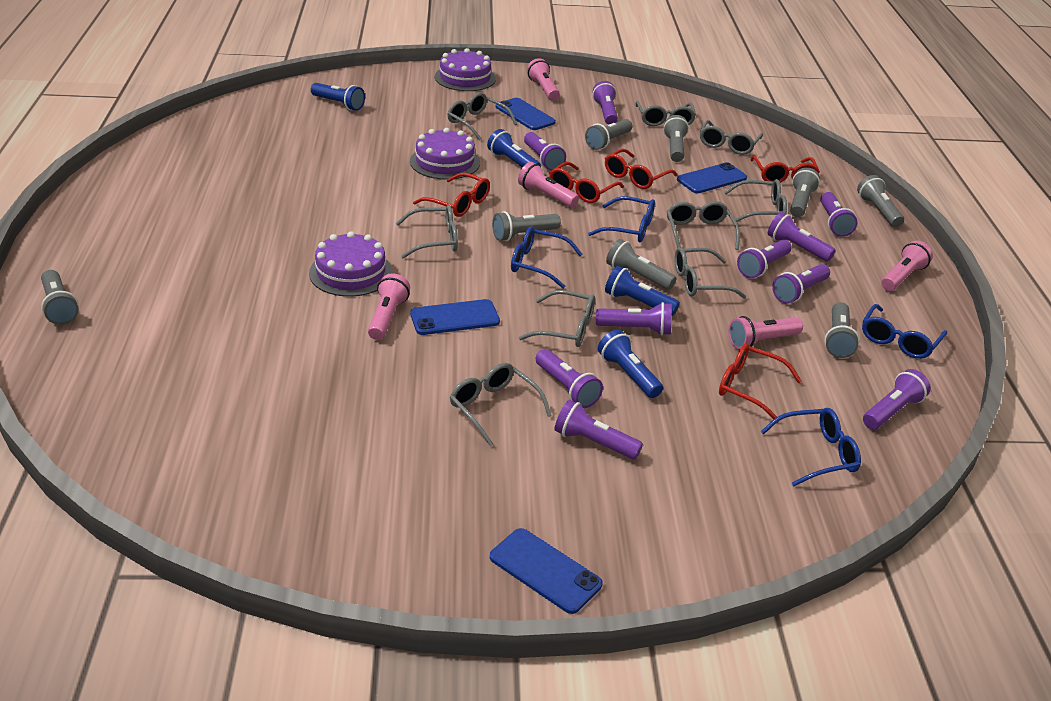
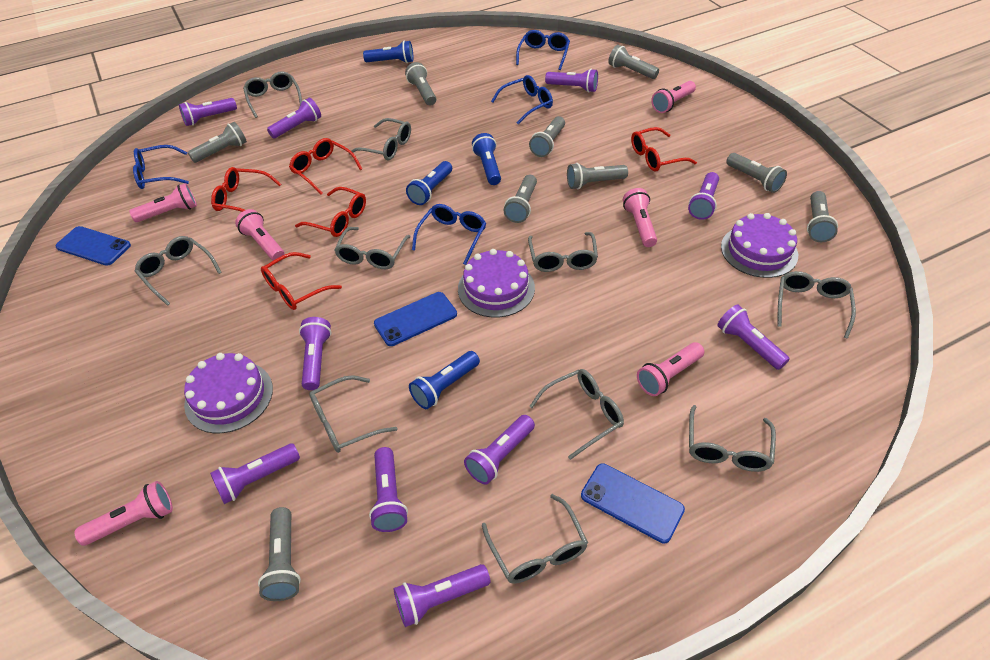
blue phone: [410,299,500,335] [490,528,603,614] [496,98,556,130] [677,162,747,193] = 4 -> [56,226,131,266] [374,292,457,346] [581,463,685,543] = 3
grey flashlight: [41,270,79,325] [492,211,561,241] [585,119,633,150] [606,239,676,290] [663,115,689,162] [790,167,820,217] [824,302,859,358] [857,175,904,227] = 8 -> [188,122,247,163] [258,507,301,601] [405,62,436,106] [504,175,537,223] [529,116,565,157] [567,163,628,189] [608,45,659,79] [726,153,787,193] [807,191,838,242] = 9
grey glasses: [396,205,458,258] [447,92,517,140] [450,363,552,446] [519,290,595,347] [635,101,696,126] [667,201,740,250] [674,247,746,299] [700,120,763,155] [724,179,787,222] = 9 -> [135,236,222,306] [243,71,302,118] [309,375,397,453] [334,227,411,269] [349,118,411,160] [482,494,588,584] [528,232,598,272] [529,369,624,460] [689,405,776,472] [777,271,856,339] = 10
pink flashlight: [368,273,410,340] [518,162,579,207] [527,58,560,100] [728,316,803,349] [881,241,933,291] = 5 -> [74,481,173,546] [129,183,197,222] [235,209,285,261] [623,188,657,247] [637,342,704,396] [651,81,696,113] = 6

